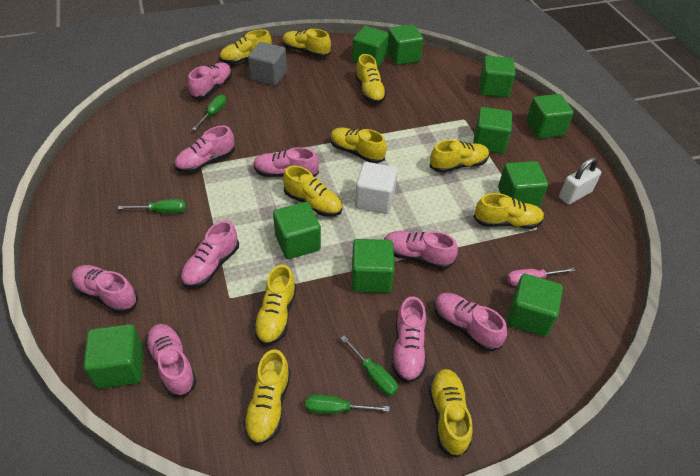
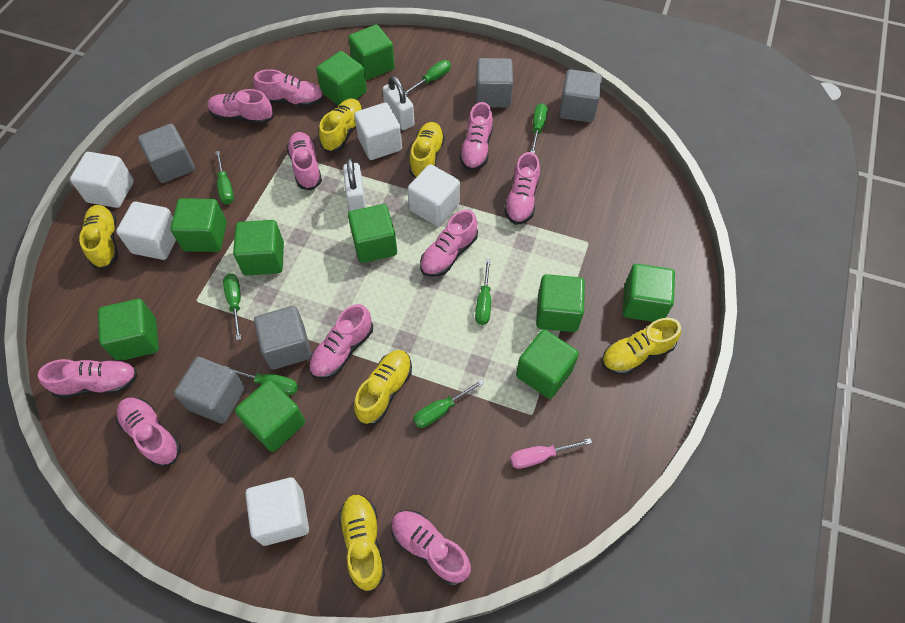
green screwdriver: [118,199,186,213] [192,95,226,130] [305,395,389,414] [341,336,398,396] = 4 -> [215,151,234,204] [223,274,241,340] [225,366,298,396] [405,60,451,95] [413,379,484,428] [475,259,491,325] [531,103,548,154] = 7
grey cube: [248,42,287,86] = 1 -> [138,124,195,183] [174,357,245,424] [254,306,312,370] [476,58,513,108] [559,69,602,122] = 5
pink shoe: [72,265,138,313] [145,324,197,397] [174,126,235,173] [181,221,239,288] [188,63,232,99] [253,147,319,177] [384,231,458,269] [392,296,426,383] [434,293,507,352] = 9 -> [38,359,138,399] [116,398,181,467] [207,89,274,125] [254,69,324,107] [286,132,322,190] [309,304,373,379] [391,510,471,586] [420,210,478,277] [459,102,493,171] [504,152,540,225] = 10
white cube: [355,162,398,214] = 1 -> [70,152,134,208] [116,202,176,260] [245,478,309,546] [354,102,402,160] [407,164,460,226] = 5
white padlock: [559,157,601,205] = 1 -> [343,158,366,212] [383,76,415,130] = 2
yellow shoe: [219,30,272,64] [243,349,291,445] [253,265,297,345] [282,29,331,57] [283,166,342,217] [330,127,387,163] [355,54,387,104] [429,369,473,458] [430,140,489,173] [473,193,544,229] = 10 -> [79,205,118,269] [319,99,363,153] [338,494,385,592] [354,350,412,425] [409,122,445,178] [601,318,681,375] = 6

